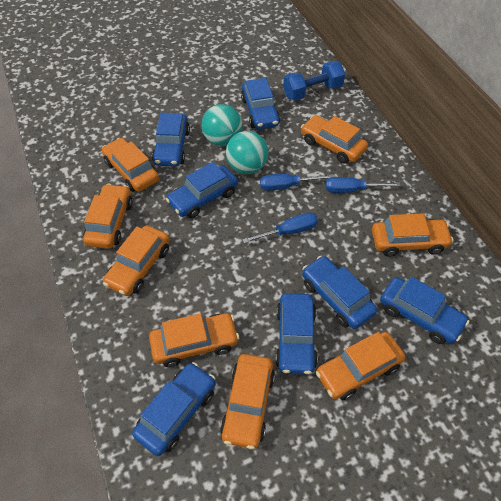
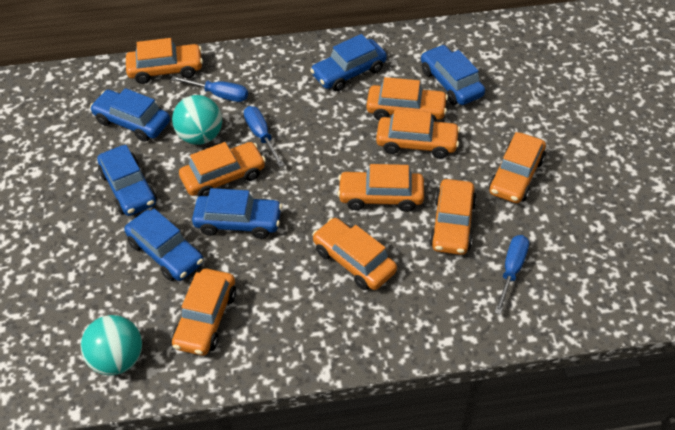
blue car: [132,362,216,456] [152,113,190,166] [166,162,238,218] [241,78,280,129] [275,293,318,375] [302,256,377,329] [380,277,469,344] = 7 -> [90,88,170,142] [97,145,157,216] [124,209,204,281] [192,188,282,239] [310,34,387,91] [421,45,485,105] = 6
blue dumbbell: [283,61,345,101] = 1 -> none = 0
orange car: [83,184,133,249] [102,138,159,192] [103,225,170,296] [149,313,239,367] [220,354,275,449] [301,115,368,164] [316,332,405,400] [372,214,454,257] = 8 -> [126,38,203,84] [172,269,236,356] [179,142,266,197] [312,218,397,290] [337,164,424,212] [366,77,448,122] [376,109,460,159] [429,179,477,255] [489,132,546,203] = 9

